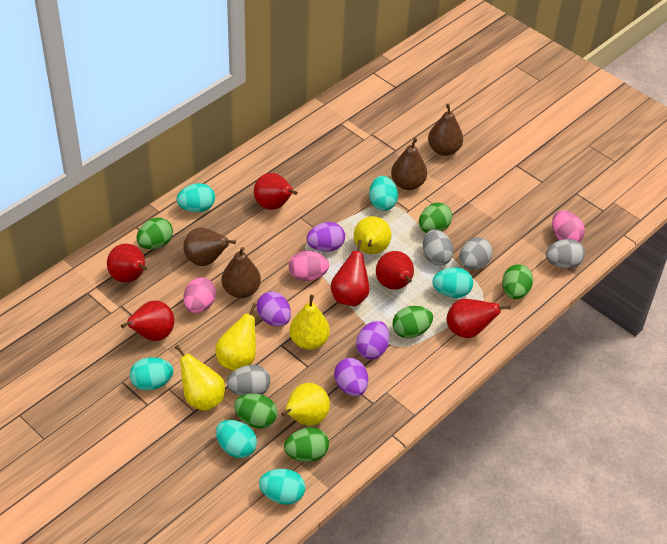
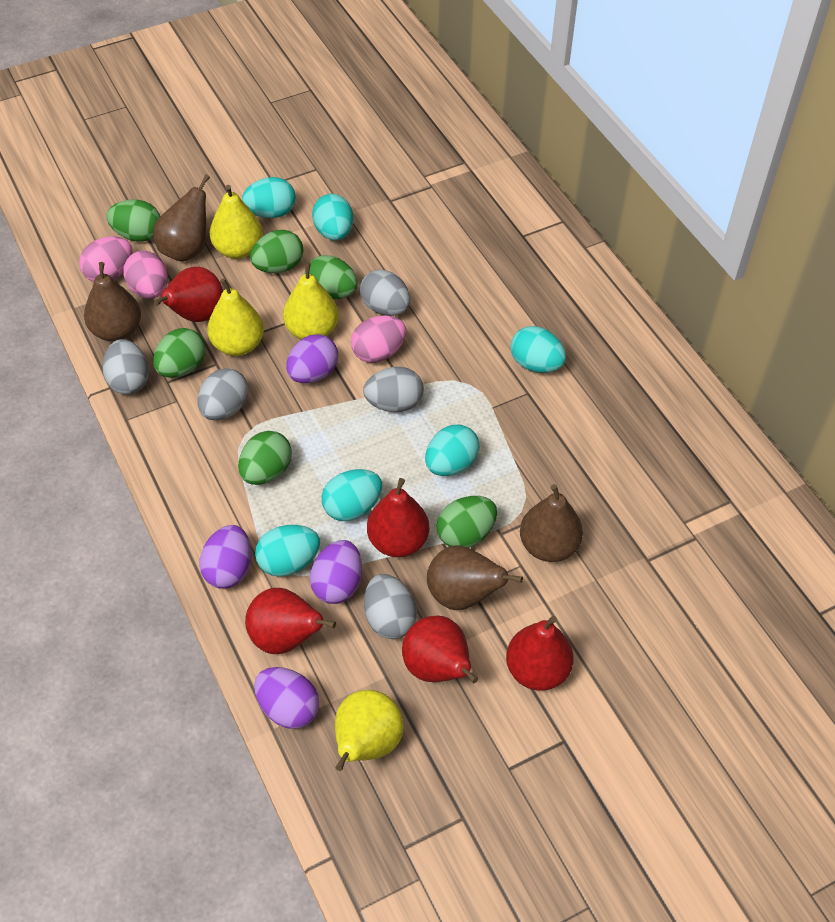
grey egg: [227,365,270,396] [423,229,454,266] [459,237,493,270] [546,239,585,269] = 4 -> [102,339,149,395] [197,368,249,420] [360,270,410,316] [363,367,424,412] [364,574,417,639] = 5
red pear: [107,244,147,283] [121,300,174,341] [254,173,298,210] [330,240,370,306] [376,251,414,290] [447,299,511,338] = 6 -> [154,267,223,322] [245,588,336,654] [367,478,429,557] [402,616,478,683] [506,616,574,691] = 5
yellow pear: [175,345,225,411] [215,303,257,371] [281,383,330,426] [289,295,330,350] [354,216,391,254] = 5 -> [207,278,264,356] [210,185,263,259] [283,262,339,340] [335,690,403,771] = 4

